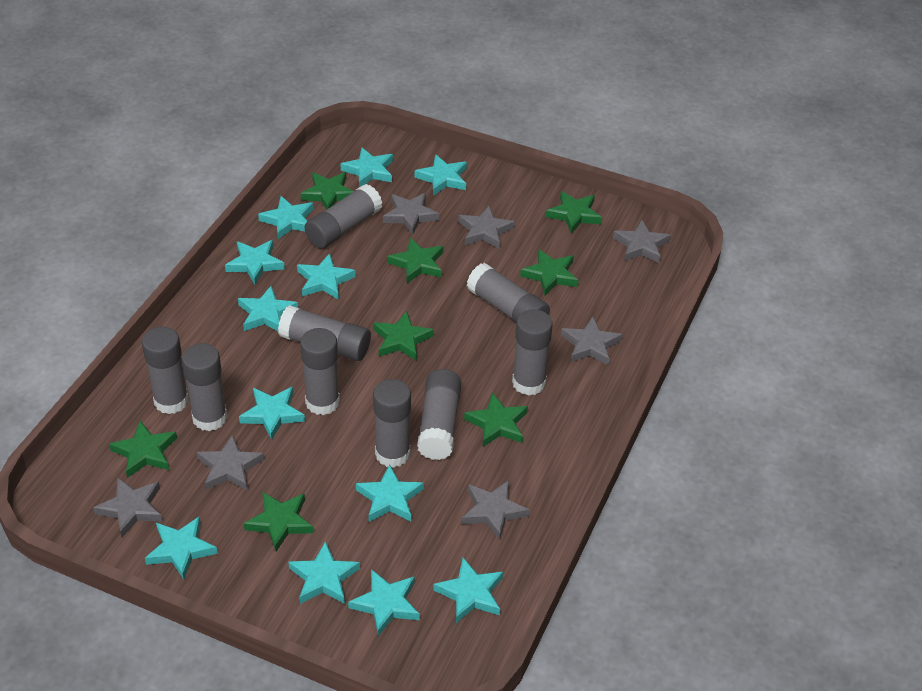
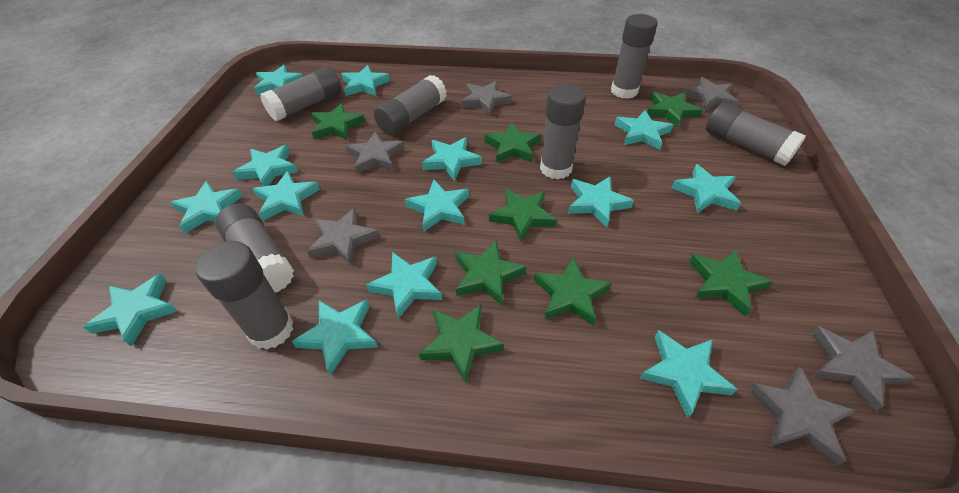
grey glue stick: [142,327,189,414] [182,343,228,431] [278,305,371,361] [300,328,340,415] [305,184,383,248] [373,379,411,468] [417,369,461,460] [467,263,550,323] [512,309,553,396] = 9 -> [195,241,294,350] [215,203,294,292] [260,66,341,121] [374,75,447,135] [540,84,586,179] [611,14,658,99] [706,102,806,166] = 7
grey star: [93,477,163,537] [196,434,264,491] [383,193,439,235] [458,206,515,249] [461,480,530,540] [561,316,623,366] [613,220,671,263] = 7 -> [307,208,379,266] [345,132,405,174] [461,81,512,116] [684,77,739,112] [748,367,856,466] [811,326,915,412] = 6
turquoise star: [145,516,218,580] [225,240,285,285] [238,286,298,331] [239,387,305,440] [258,196,314,239] [288,541,360,604] [297,253,356,300] [340,147,393,187] [348,569,420,636] [356,464,424,522] [415,154,467,196] [433,558,503,623] = 12 -> [84,274,178,347] [170,181,243,233] [233,145,298,186] [253,171,320,221] [254,65,303,95] [291,300,378,376] [341,65,390,96] [366,252,442,319] [405,180,469,231] [422,137,482,181] [568,176,634,228] [615,110,673,150] [640,330,738,418] [671,164,741,213] = 14

